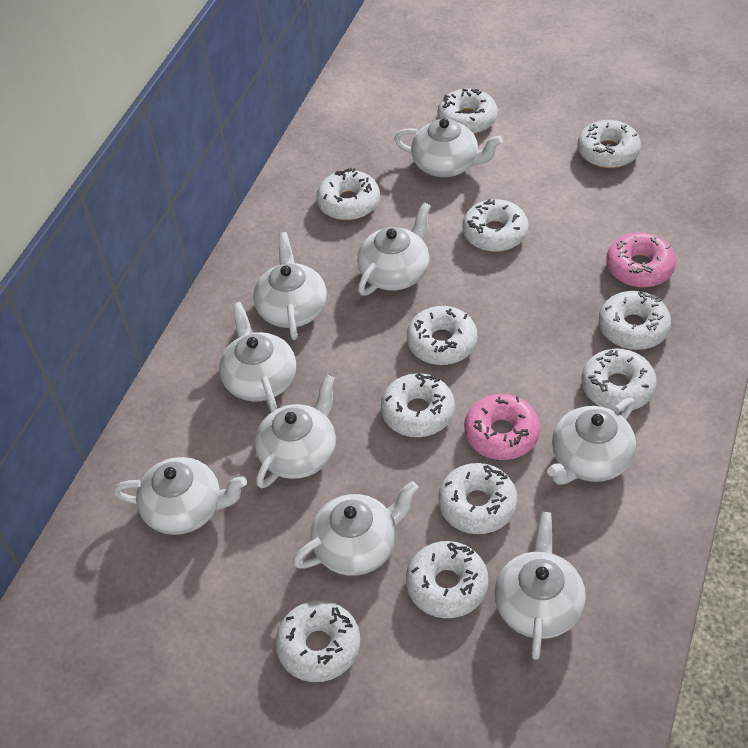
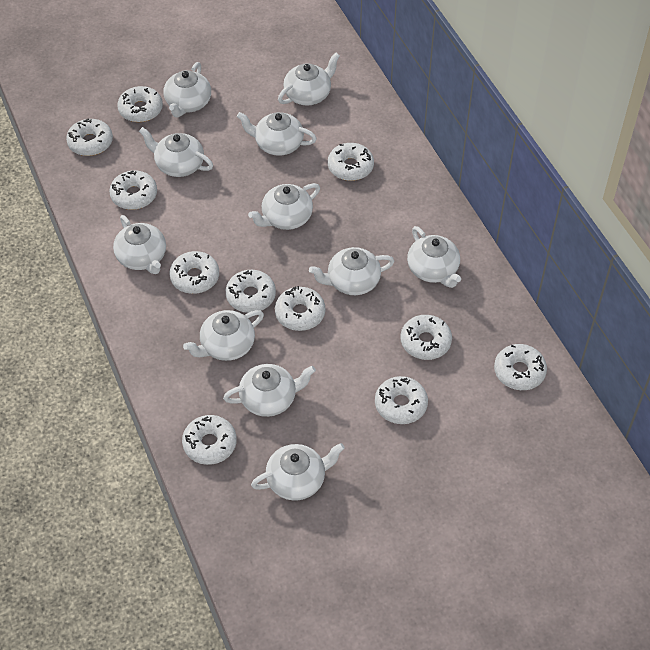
pink donut: [464,394,540,460] [606,232,676,287] = 2 -> none = 0
white teapot: [113,457,247,535] [219,302,296,412] [253,232,327,340] [255,375,336,489] [293,481,418,576] [357,202,431,296] [394,118,503,177] [494,512,586,660] [547,398,636,485] = 9 -> [113,215,166,274] [139,127,213,177] [163,62,211,117] [183,310,264,361] [223,364,316,417] [237,112,317,156] [248,183,320,230] [251,443,345,501] [278,53,340,105] [309,247,395,295] [407,226,461,288] = 11

